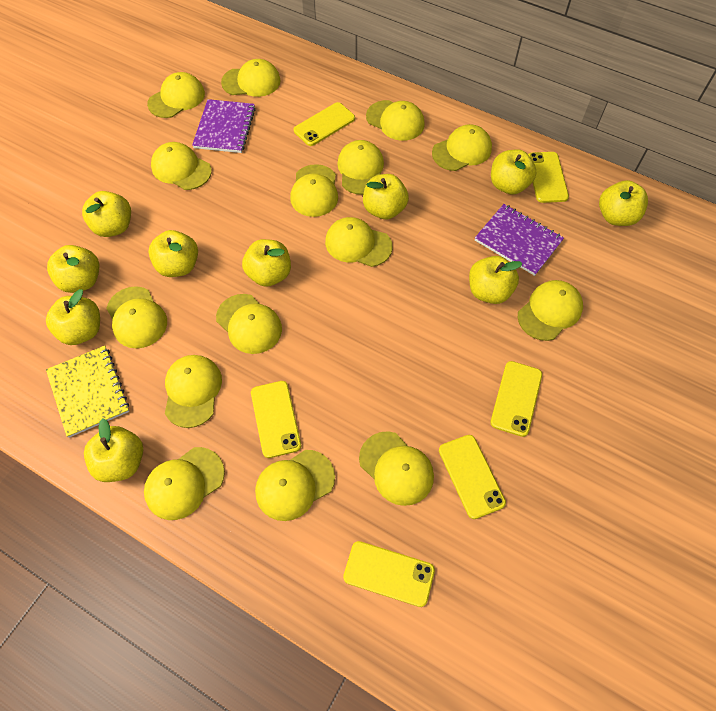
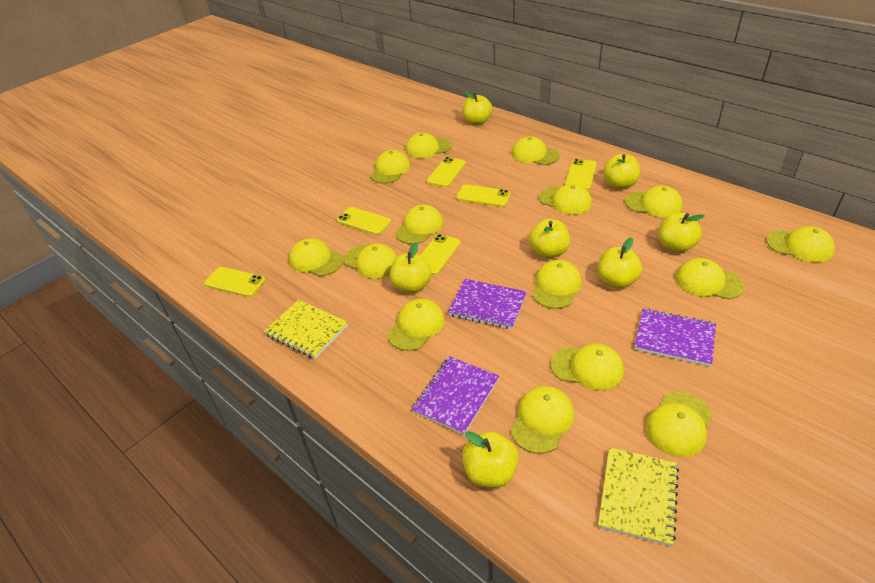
purple notebook: [192,99,256,153] [475,204,564,276] = 2 -> [412,356,499,435] [448,279,527,329] [635,308,716,366] = 3
yellow apple: [46,289,100,345] [47,245,100,293] [82,191,131,237] [84,418,143,482] [148,230,198,277] [242,239,291,287] [363,174,409,219] [469,256,523,304] [491,149,537,194] [599,180,648,226] = 10 -> [390,242,432,293] [462,91,492,125] [462,431,519,488] [529,219,570,258] [598,238,642,289] [603,154,640,189] [659,213,705,253] = 7
yellow notebook: [46,346,129,438] = 1 -> [264,300,348,359] [598,447,679,546] = 2

